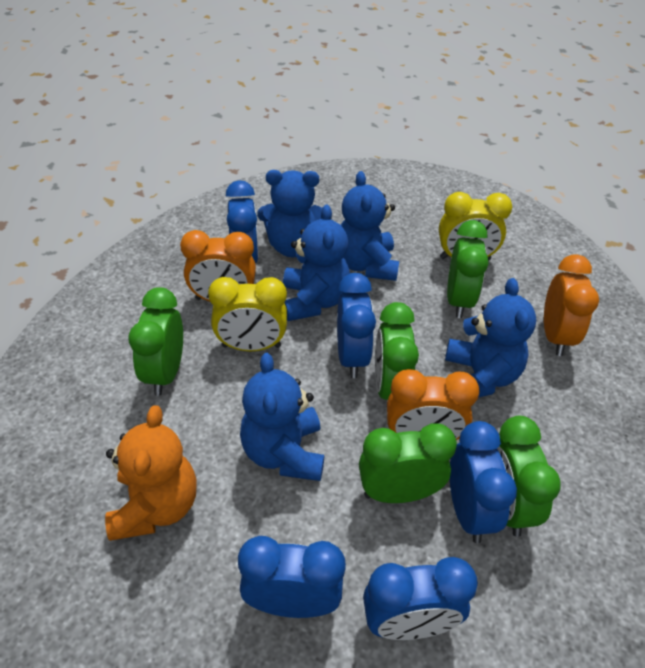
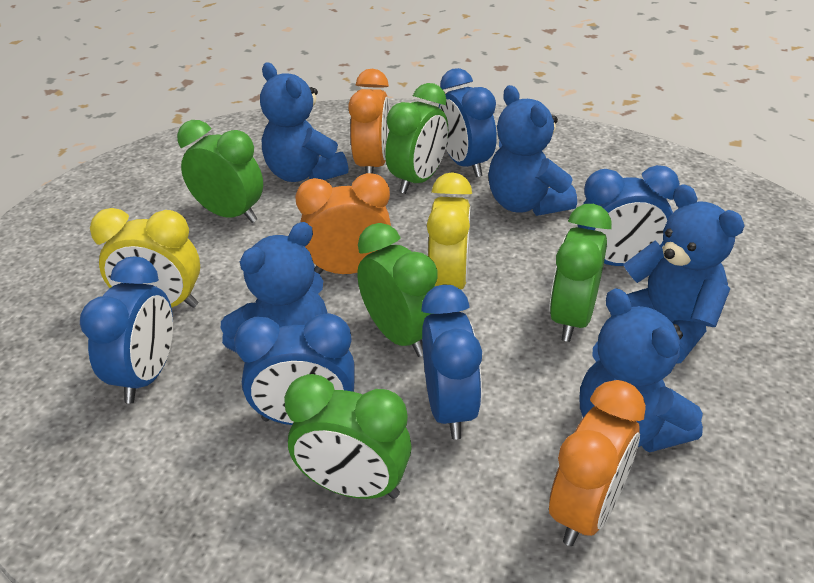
orange teddy bear: [105,405,197,541] = 1 -> none = 0

